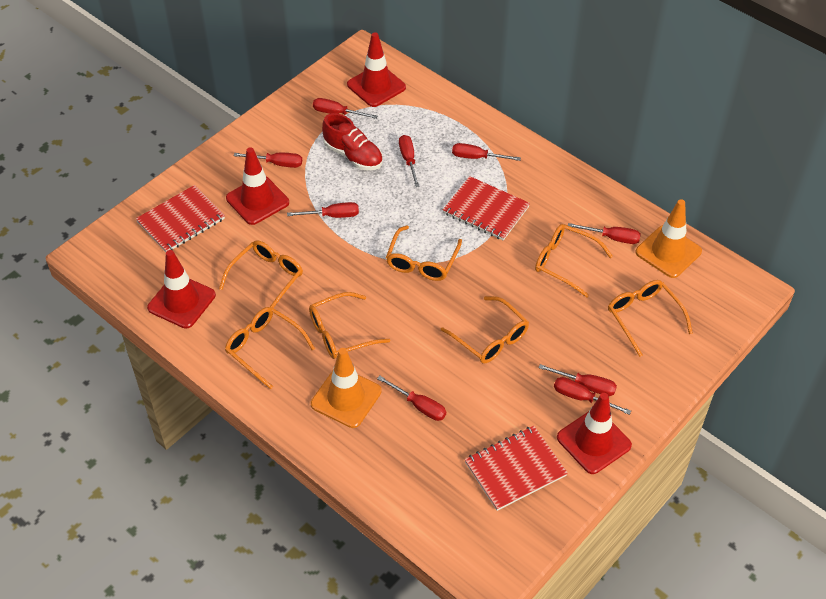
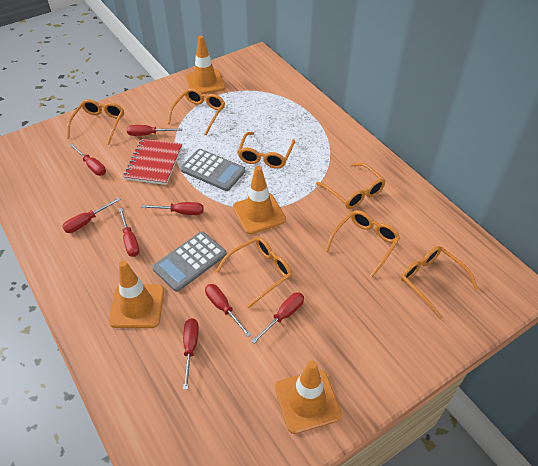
grey calculator: none = 0 -> [152,232,227,292] [180,149,245,191] = 2
orange traffic cone: [311,348,382,428] [635,199,702,278] = 2 -> [109,260,164,328] [186,36,225,94] [233,166,286,234] [275,360,342,434] = 4
red notebook: [136,185,225,252] [443,176,530,241] [465,426,568,511] = 3 -> [123,139,182,185] = 1
red screwdriver: [234,152,302,168] [287,202,359,218] [313,98,377,119] [377,376,446,421] [399,135,420,187] [452,143,521,161] [539,364,617,396] [554,377,631,415] [568,223,641,244] = 9 -> [62,197,121,233] [70,144,106,176] [119,208,139,257] [127,125,182,136] [141,202,203,215] [183,318,199,390] [205,284,251,337] [251,292,304,344] = 8
red shoe: [322,113,383,170] = 1 -> none = 0
red traffic cone: [147,250,216,329] [226,147,289,225] [347,32,406,107] [557,393,632,474] = 4 -> none = 0

